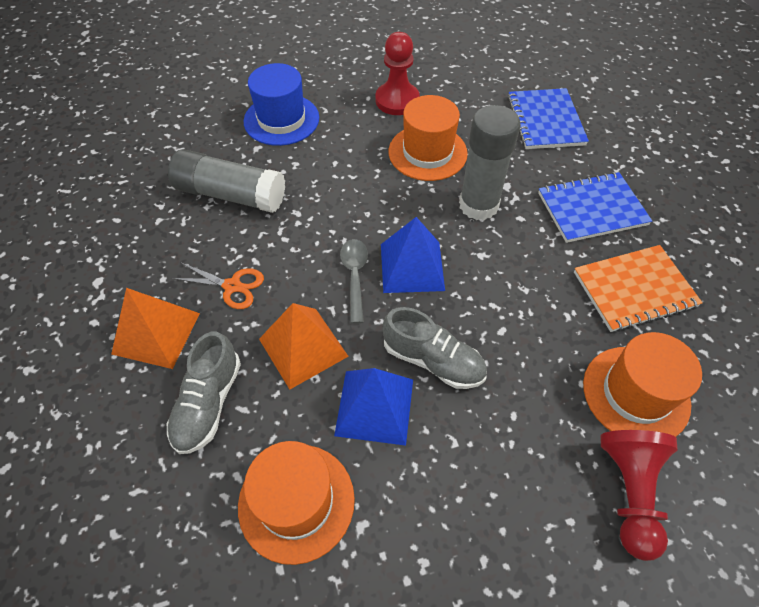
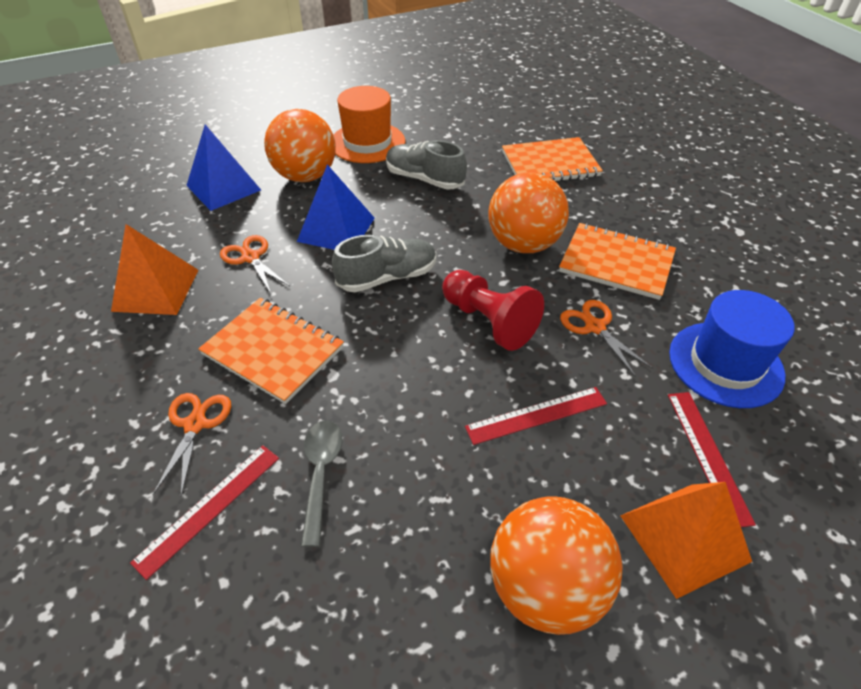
blue notebook: [508,88,589,149] [538,172,652,243] = 2 -> none = 0
grey glue stick: [168,149,285,213] [459,105,521,220] = 2 -> none = 0
orange ball: none = 0 -> [264,109,336,182] [488,172,569,253] [490,496,623,635] = 3
orange hat: [238,441,355,565] [389,95,468,181] [583,332,702,437] = 3 -> [333,86,405,163] = 1
orange notebook: [574,245,703,332] = 1 -> [198,298,344,404] [502,137,603,181] [559,223,676,300] = 3
orange scissors: [172,262,264,309] = 1 -> [153,393,231,497] [220,235,290,293] [560,300,653,377] = 3
red pawn: [376,32,420,115] [600,430,678,561] = 2 -> [442,270,544,351] = 1
red ruler: none = 0 -> [130,445,279,580] [465,387,607,445] [668,392,756,527] = 3

